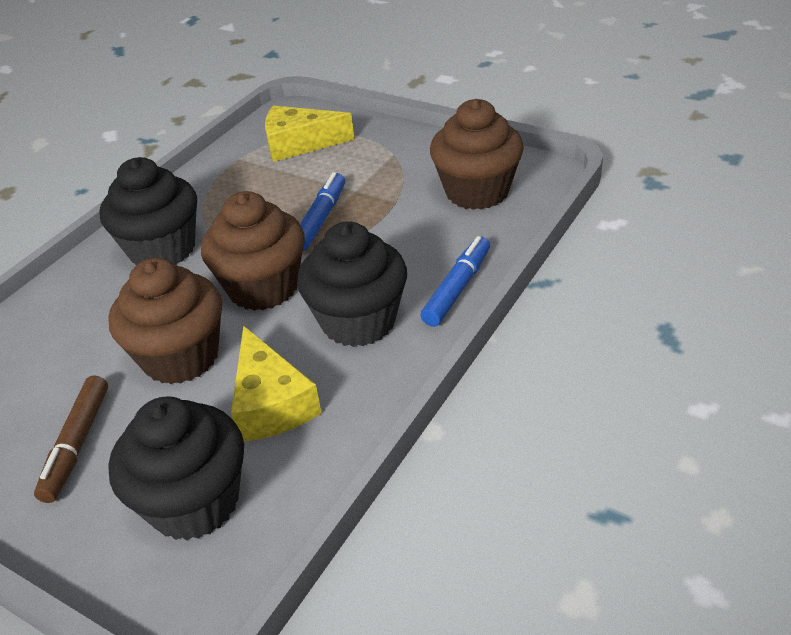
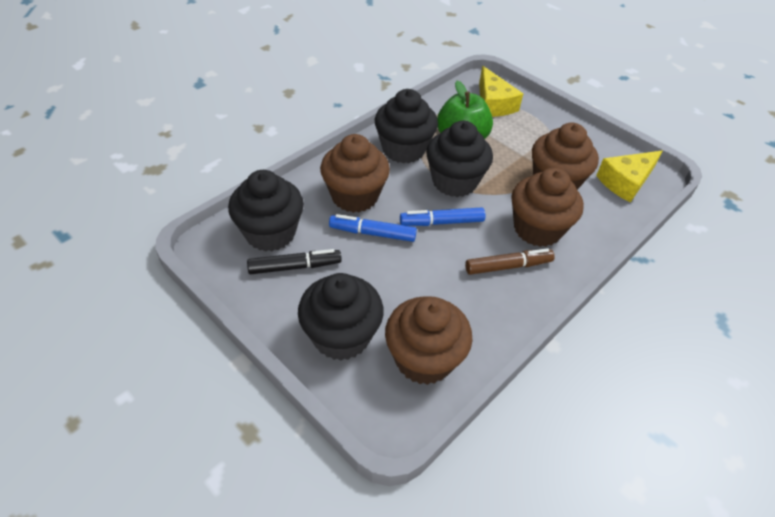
black cupcake: [99,157,197,265] [108,396,244,540] [297,221,407,347] = 3 -> [228,170,304,252] [298,273,384,361] [375,89,438,163] [426,121,493,197] = 4
black marker: none = 0 -> [247,249,342,274] = 1
brown cupcake: [108,258,222,384] [201,191,305,311] [430,99,524,210] = 3 -> [320,134,390,213] [385,296,472,385] [511,168,584,247] [532,123,599,190] = 4
green apple: none = 0 -> [437,81,493,139] = 1

